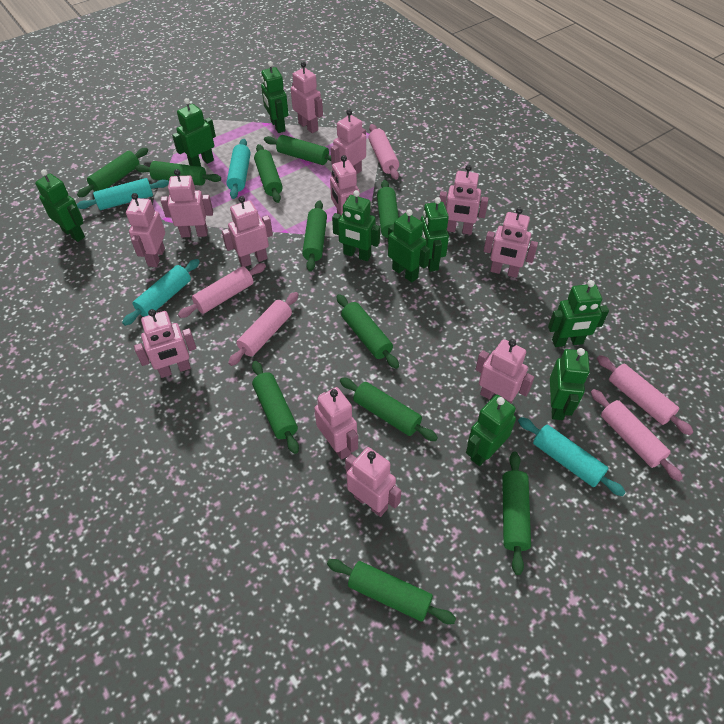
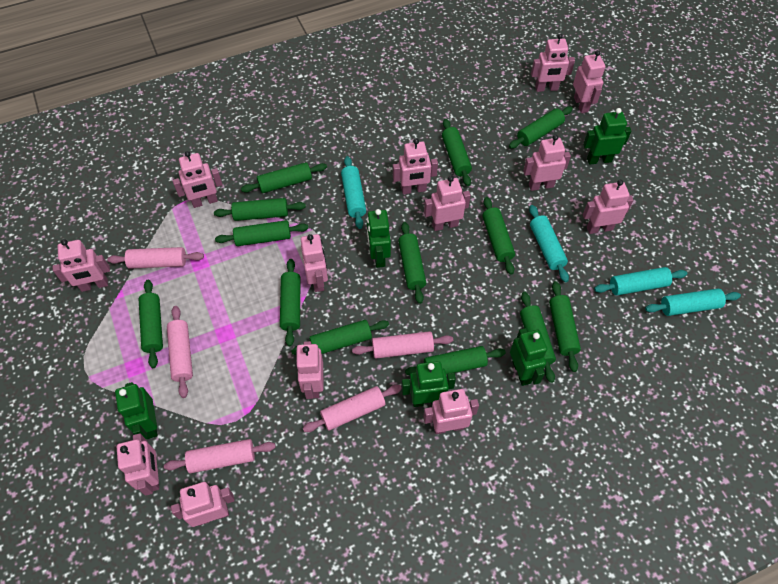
green robot: [35,169,85,242] [172,98,216,167] [261,61,289,133] [332,190,380,261] [388,209,430,282] [421,197,449,272] [466,395,516,466] [548,280,609,347] [550,348,590,420] = 9 -> [115,382,158,439] [367,209,391,268] [402,361,456,407] [510,328,547,386] [583,108,631,165] = 5
green rolling pin: [77,148,148,197] [135,161,221,186] [252,361,299,454] [254,144,283,203] [264,135,331,165] [302,200,327,271] [327,559,456,624] [336,294,399,369] [340,377,438,441] [377,180,399,238] [502,452,531,575] = 11 -> [139,280,163,368] [214,198,306,221] [215,220,309,246] [241,162,327,193] [280,259,300,346] [291,320,389,355] [398,222,426,304] [405,346,506,375] [442,119,472,186] [482,197,515,275] [509,107,573,149] [520,292,556,383] [549,281,581,372] = 13
pink robot: [126,193,165,267] [134,309,197,378] [160,169,213,237] [222,196,273,267] [291,62,323,133] [314,387,358,460] [330,155,360,215] [331,109,366,174] [345,447,401,517] [439,165,489,235] [475,339,534,404] [484,207,538,278] = 12 -> [53,239,110,292] [117,433,159,496] [171,482,235,527] [173,151,223,208] [296,341,324,399] [301,234,328,292] [393,138,438,194] [423,389,479,434] [424,176,471,231] [523,135,571,191] [531,33,575,92] [573,50,605,113] [583,180,634,234] = 13

